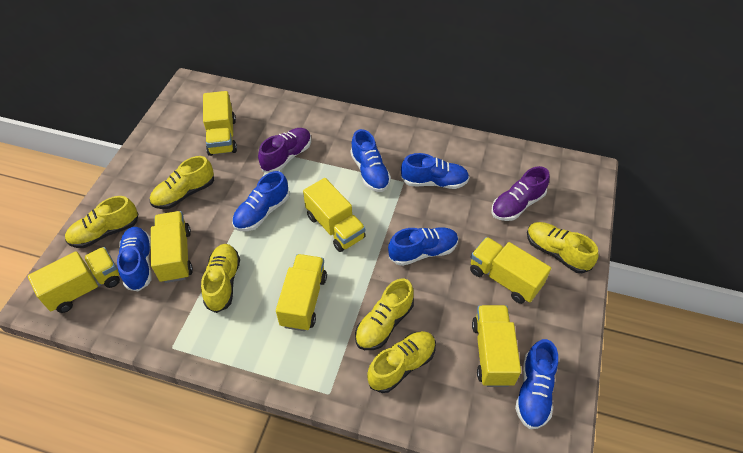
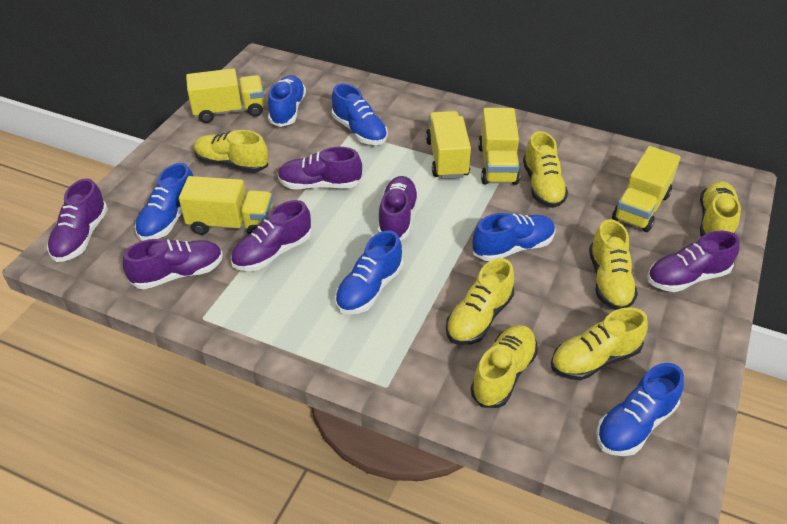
purple shoe: [258,128,311,173] [491,166,550,221] = 2 -> [47,179,108,262] [123,239,223,289] [231,200,312,271] [277,147,362,189] [378,176,419,240] [647,231,739,292] = 6
yellow shoe: [65,196,138,248] [150,156,214,209] [201,244,240,313] [355,279,414,350] [367,331,436,393] [527,222,598,273] = 6 -> [194,130,269,173] [446,258,514,345] [470,325,538,408] [523,131,568,208] [551,307,648,380] [589,219,638,310] [700,181,741,237] = 7
yellow truck: [28,247,120,313] [151,211,193,283] [203,91,237,156] [276,254,327,331] [303,178,366,252] [470,237,551,304] [472,305,521,387] = 7 -> [179,176,273,235] [186,68,265,123] [426,111,471,179] [478,108,520,185] [612,146,680,232] = 5

